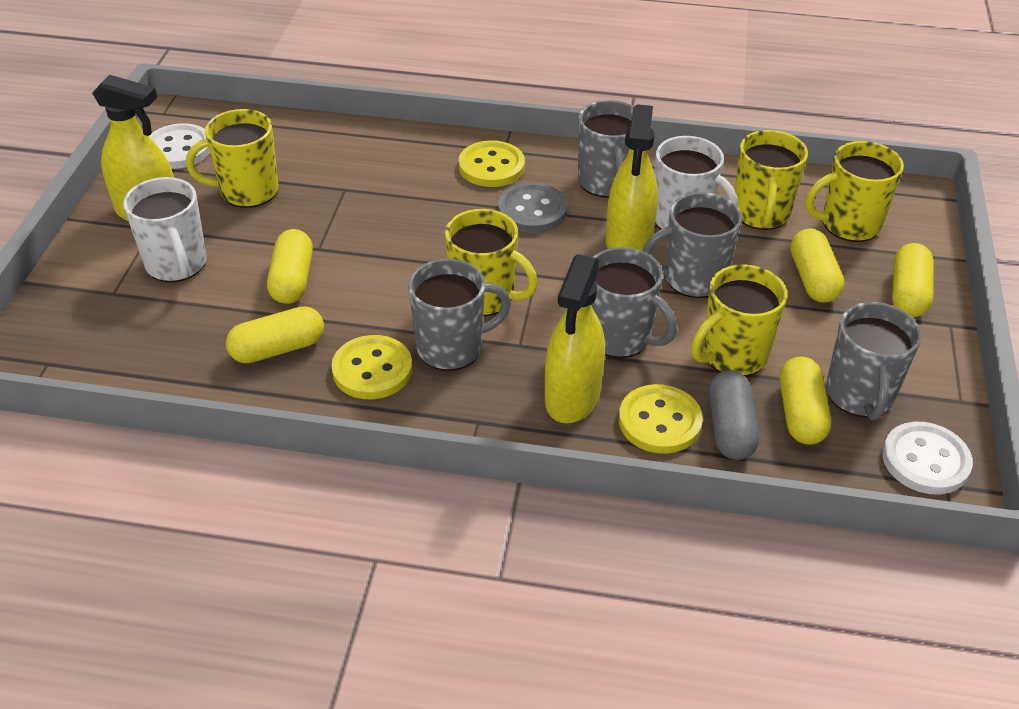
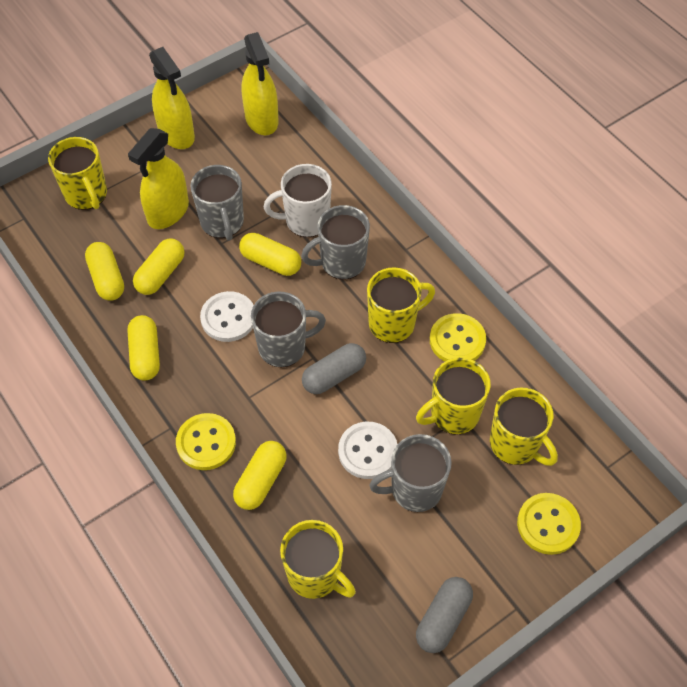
grey button: [498,183,567,233] = 1 -> none = 0
grey capsule: [709,370,759,460] = 1 -> [302,343,366,394] [416,577,473,653] = 2
grey mug: [408,259,511,371] [578,100,634,198] [591,247,677,358] [643,192,742,298] [826,302,921,420] = 5 -> [190,165,244,241] [251,292,326,367] [301,205,370,279] [369,434,452,512] = 4
white mug: [123,177,207,282] [655,136,738,229] = 2 -> [264,164,332,237] = 1

